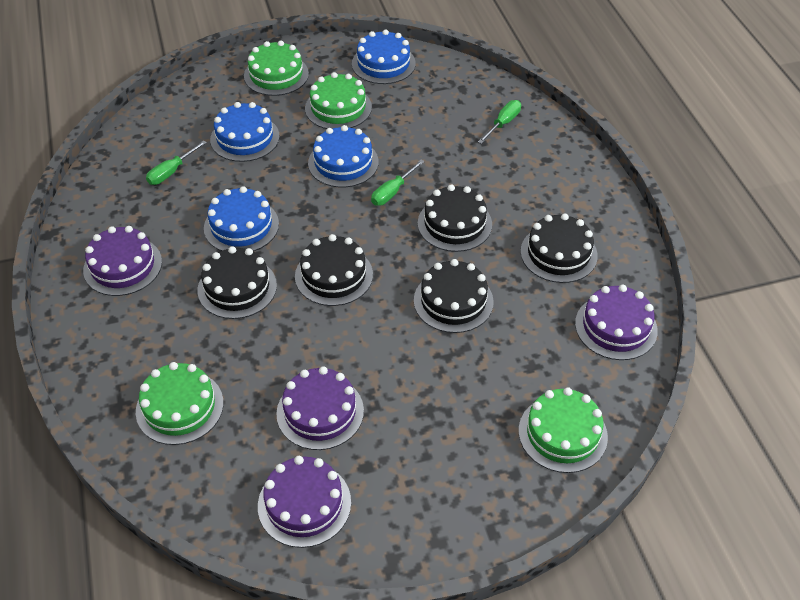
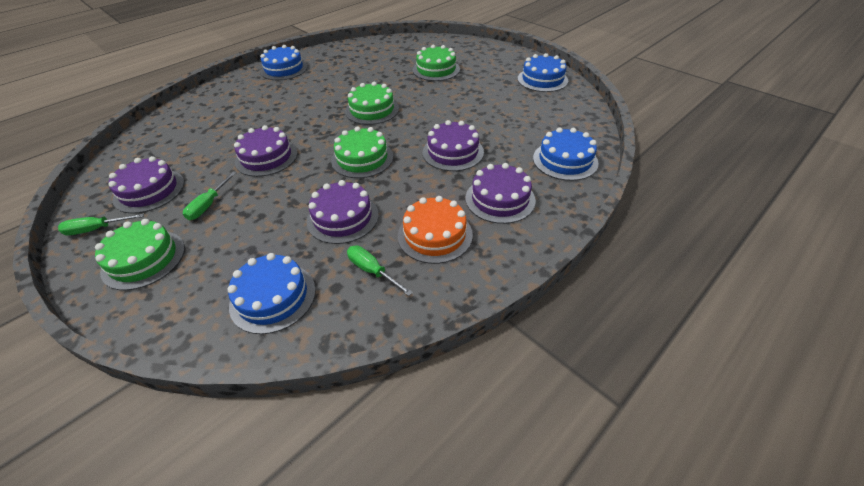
black cake: [197,246,277,319] [295,234,373,306] [414,259,494,333] [418,184,492,252] [520,213,598,283] = 5 -> none = 0
orange cake: none = 0 -> [398,196,473,264] = 1
purple cake: [83,226,162,296] [258,456,351,548] [276,366,364,450] [575,285,658,360] = 4 -> [108,156,184,214] [234,125,297,177] [306,180,379,244] [423,120,484,171] [466,163,536,224] = 5

